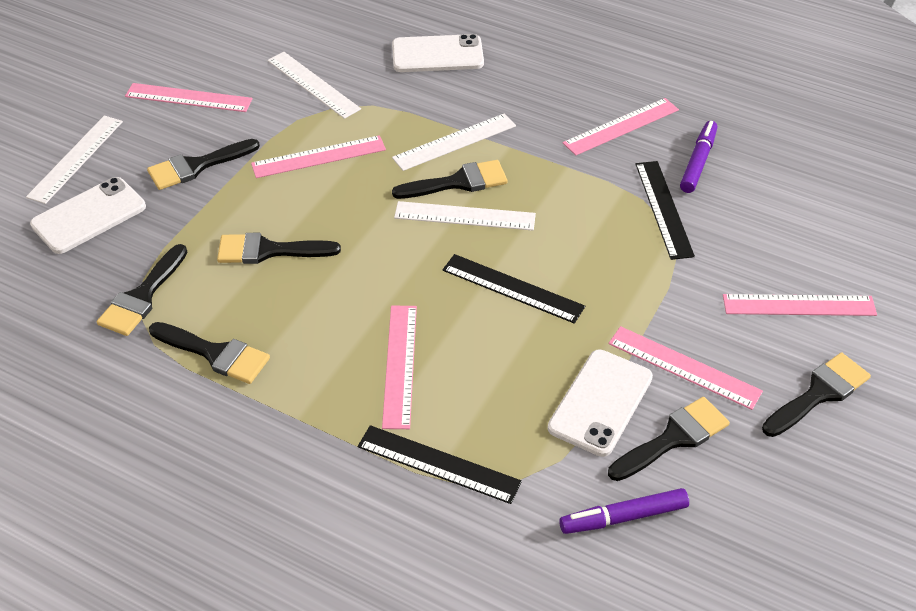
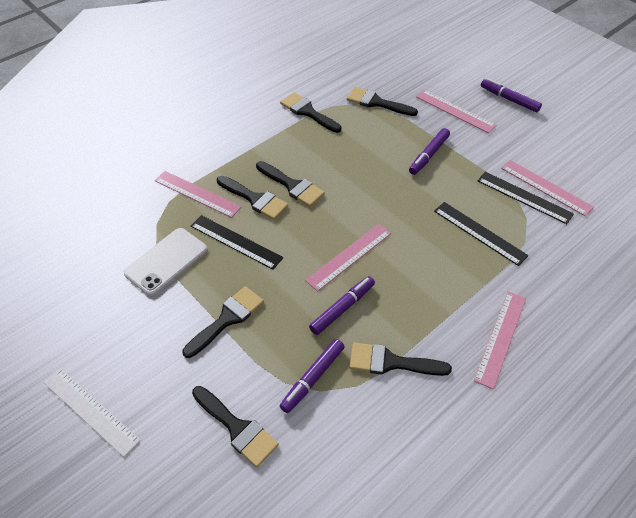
pink ruler: [125,83,252,112] [251,135,386,178] [382,306,417,429] [563,98,679,156] [608,326,763,410] [723,294,877,316] = 6 -> [155,171,241,218] [305,224,391,291] [416,90,496,133] [474,292,526,389] [501,160,594,217] = 5
purple marker: [559,488,689,534] [680,121,718,193] = 2 -> [280,339,345,413] [309,276,375,335] [409,128,450,175] [481,78,542,112] = 4
white phone: [30,177,146,254] [392,34,484,72] [548,349,653,457] = 3 -> [124,228,208,296] = 1
white ruler: [26,116,123,204] [268,52,361,119] [392,113,516,171] [394,201,536,231] = 4 -> [43,368,141,457] = 1

